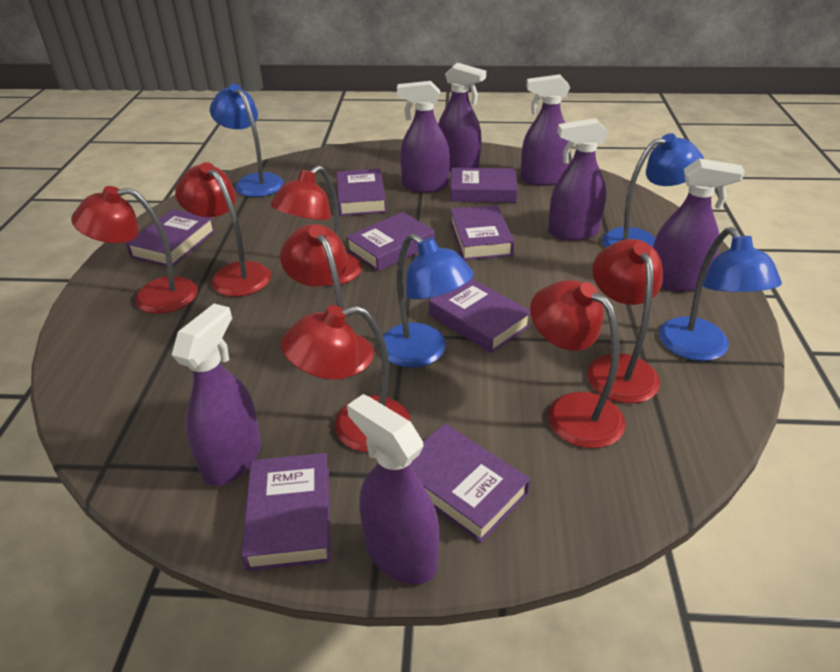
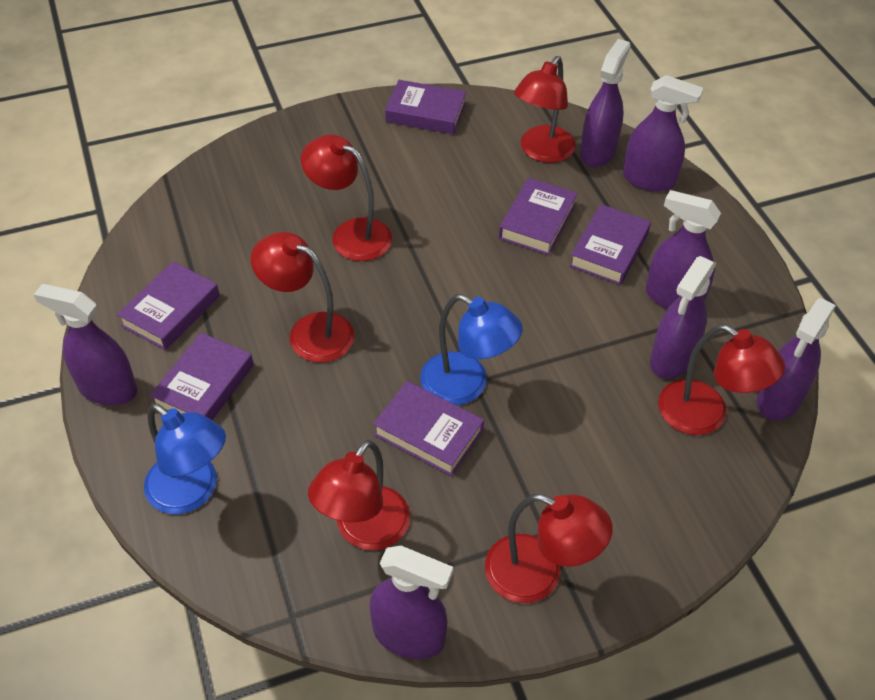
blue lamp: [210,84,284,197] [383,234,474,368] [602,133,704,248] [659,227,782,361] = 4 -> [144,403,226,514] [420,294,523,405] = 2
purple book: [126,209,215,266] [241,453,330,571] [336,169,386,216] [346,212,435,271] [411,424,530,543] [429,279,530,353] [450,168,518,203] [450,205,514,260] = 8 -> [117,262,220,350] [150,333,254,420] [373,381,484,476] [385,80,466,134] [499,178,578,255] [569,204,651,285] = 6
red lamp: [71,186,198,314] [175,162,271,297] [270,165,362,286] [280,224,374,377] [281,305,411,452] [530,280,625,448] [587,239,663,403] = 7 -> [251,232,355,363] [301,134,392,261] [308,440,410,550] [485,494,613,603] [514,56,576,163] [658,324,785,435] = 6

